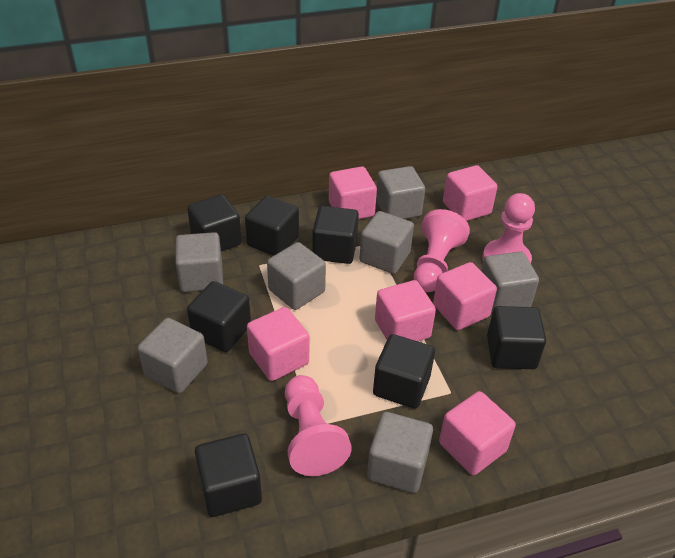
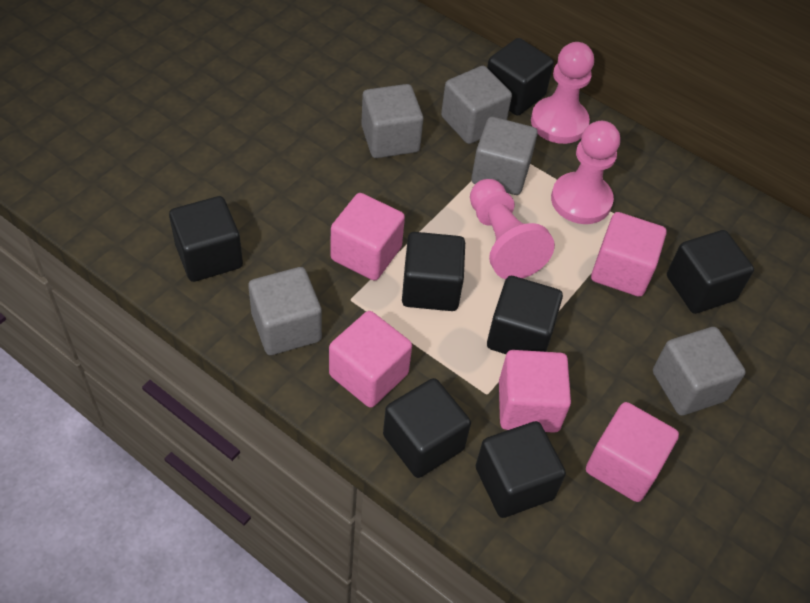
grey cube: [138,318,208,393] [175,232,223,292] [267,242,326,310] [360,211,414,274] [367,412,433,493] [376,166,425,219] [481,251,539,313] = 7 -> [248,267,322,355] [361,84,423,158] [441,66,512,144] [471,117,538,195] [653,327,746,416] = 5
pink cube: [247,307,309,381] [329,166,377,219] [375,280,436,341] [433,262,497,330] [439,391,516,475] [443,165,497,221] = 6 -> [329,311,412,408] [331,193,405,280] [499,350,571,433] [586,402,679,502] [591,212,667,297] = 5

